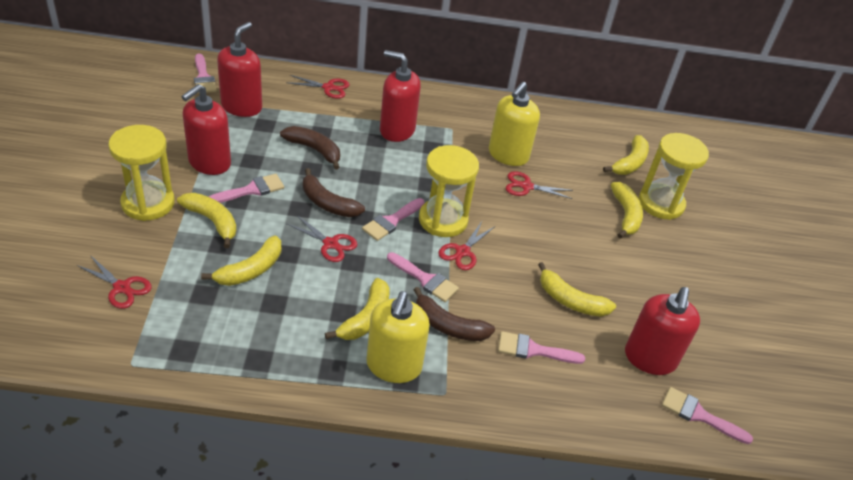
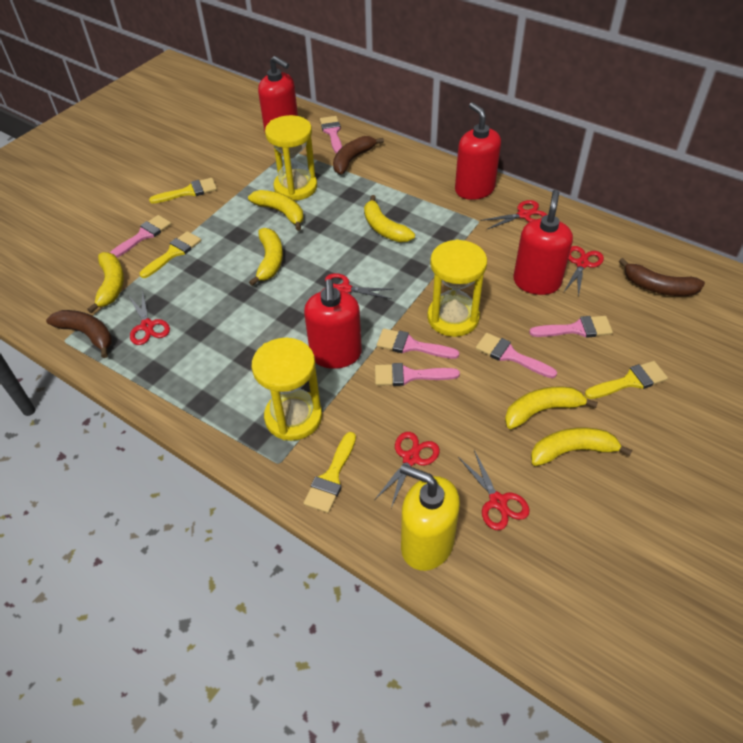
red scissors: [77,255,152,309] [286,75,350,99] [286,215,357,262] [438,221,494,270] [506,171,573,199] = 5 -> [128,291,170,345] [323,273,393,299] [375,432,440,508] [458,450,530,530] [480,200,547,230] [564,246,604,297] = 6
yellow brush: none = 0 -> [140,231,202,278] [149,178,217,204] [304,432,356,513] [585,361,668,399] = 4
yellow soap dispenser: [366,291,430,383] [489,82,540,166] = 2 -> [400,464,460,571] = 1

